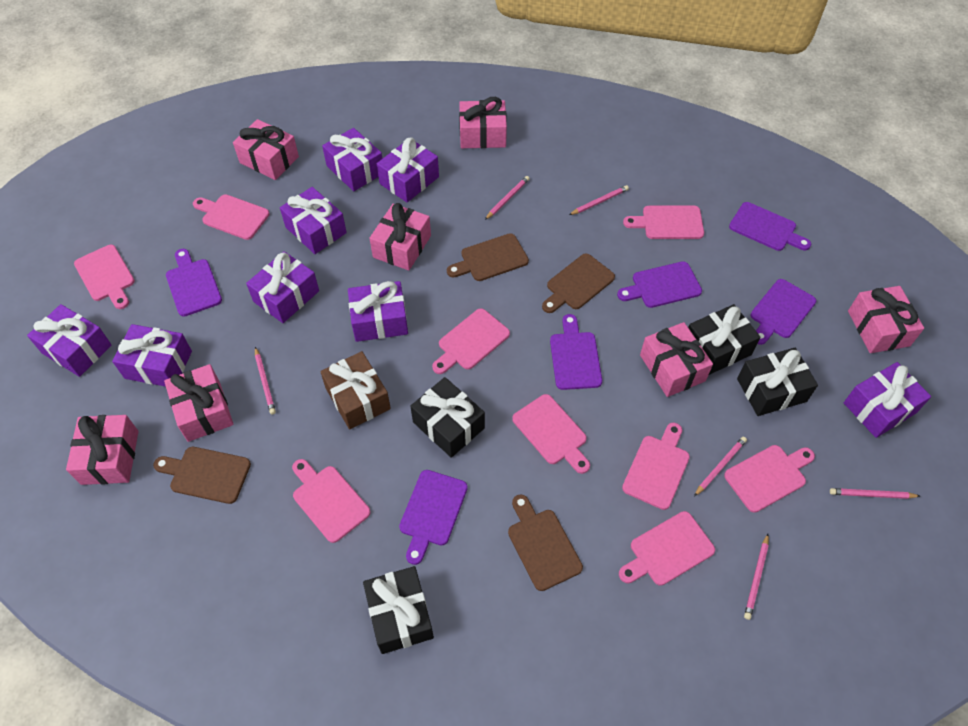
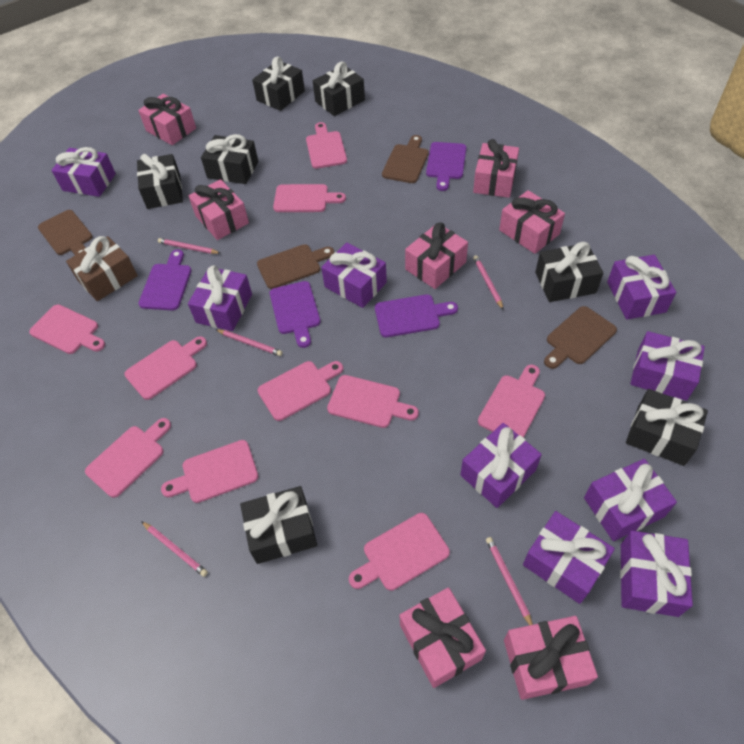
black gift: [363,566,434,654] [410,377,485,458] [688,304,761,375] [737,348,818,416] = 4 -> [137,154,183,209] [201,134,258,184] [240,486,317,564] [252,56,305,111] [313,61,365,116] [535,242,603,302] [626,389,708,466] = 7
pink cutting board: [74,245,135,309] [193,194,270,240] [292,459,371,543] [432,308,510,374] [512,394,590,474] [619,511,715,586] [622,423,690,510] [623,206,704,239] [724,445,815,513] = 9 -> [29,304,105,354] [85,418,171,498] [124,336,207,400] [161,440,258,503] [258,361,343,421] [273,184,346,212] [306,122,347,169] [327,375,419,428] [349,513,450,591] [478,365,545,438] = 10
pink pencil: [255,347,276,415] [485,176,530,220] [569,185,629,215] [694,437,747,496] [744,534,769,620] [830,488,920,499] = 6 -> [141,521,208,577] [158,238,220,254] [215,329,282,356] [473,255,504,310] [486,537,533,625] = 5
purple cutting board: [166,249,222,317] [399,470,468,565] [550,314,602,390] [617,261,702,308] [729,202,811,251] [751,279,816,345] = 6 -> [138,249,192,310] [270,281,321,348] [375,294,458,337] [426,142,466,191] = 4
purple gift: [27,304,111,377] [112,324,192,387] [246,251,319,323] [280,187,347,254] [322,128,382,191] [348,281,408,342] [377,138,439,203] [844,362,931,438] = 8 -> [51,147,116,197] [188,265,252,331] [321,242,387,308] [461,423,542,508] [523,511,615,604] [584,459,677,541] [607,255,676,320] [620,531,693,617] [630,331,705,401] = 9

